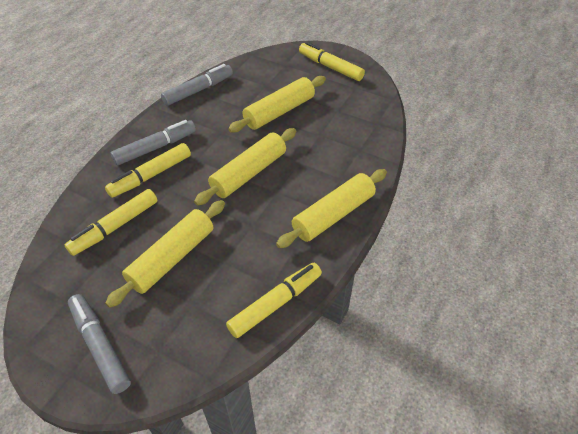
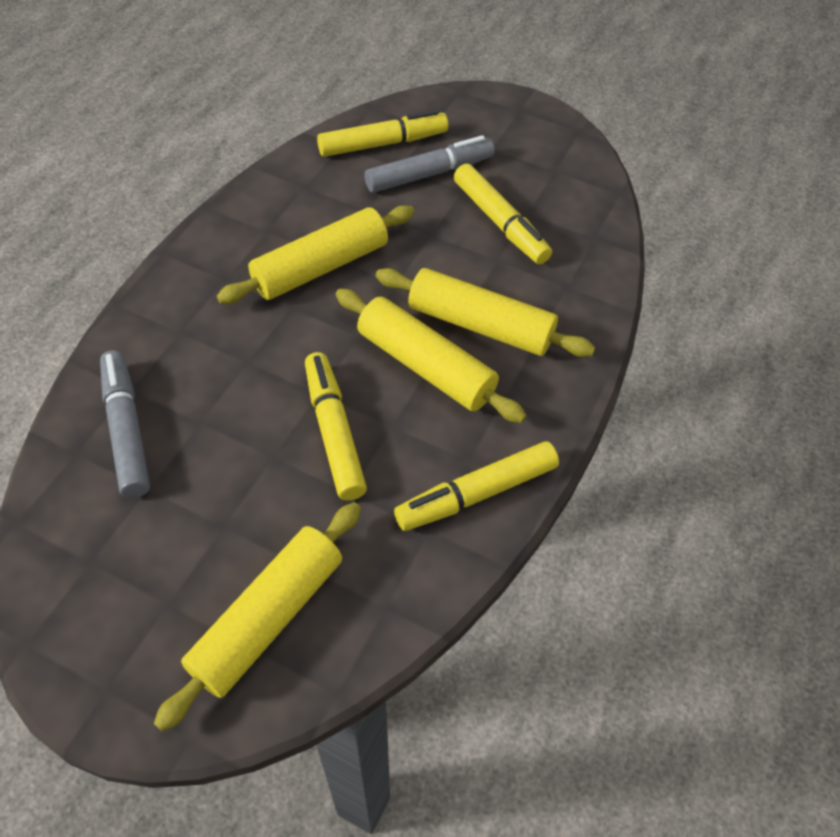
grey marker: [68,294,131,394] [111,120,196,165] [161,64,233,106] = 3 -> [100,350,150,498] [365,135,495,193] = 2

